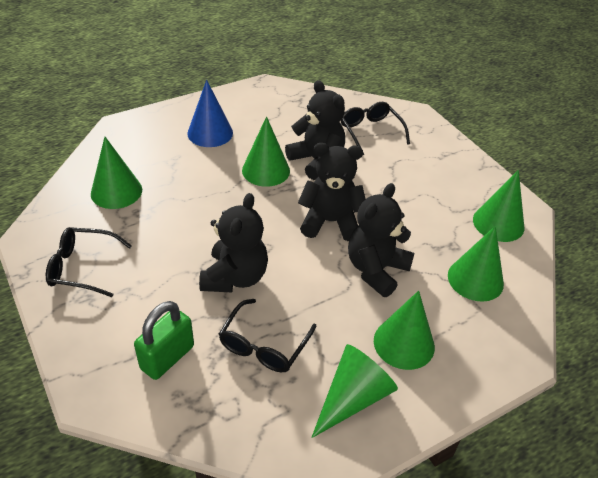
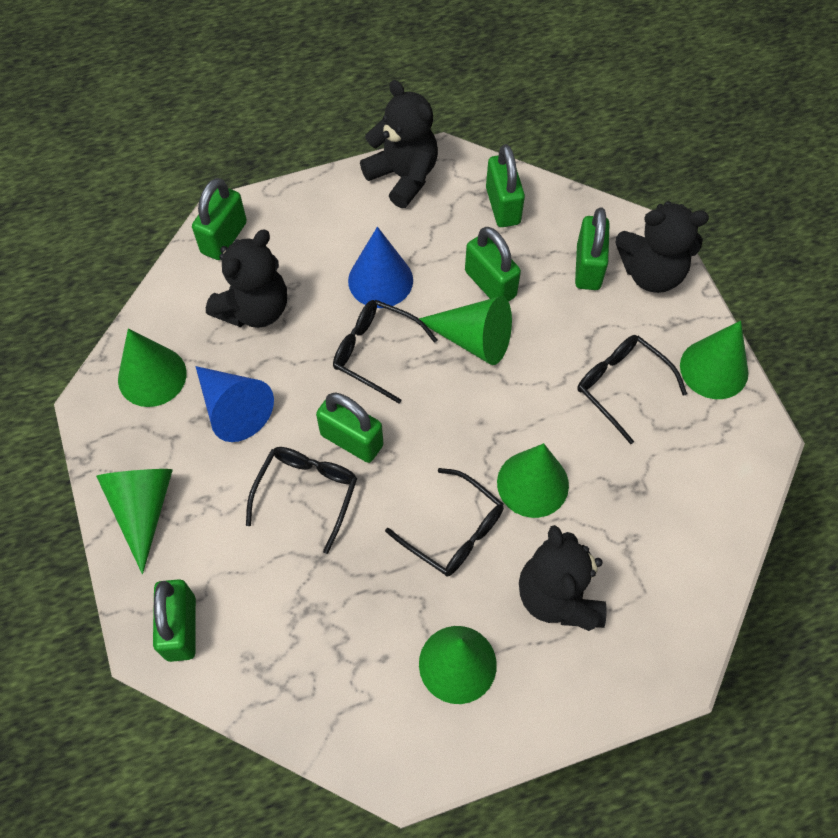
black glasses: [46,227,132,297] [219,299,317,372] [341,102,410,156] = 3 -> [246,447,357,554] [333,300,438,404] [385,468,504,577] [577,335,687,444] = 4
blue cone: [187,80,233,147] = 1 -> [196,366,274,442] [348,227,413,308] = 2
green padlock: [134,301,194,380] = 1 -> [153,579,196,662] [192,178,247,260] [316,392,383,463] [465,227,521,302] [486,144,525,227] [575,207,610,290] = 6

